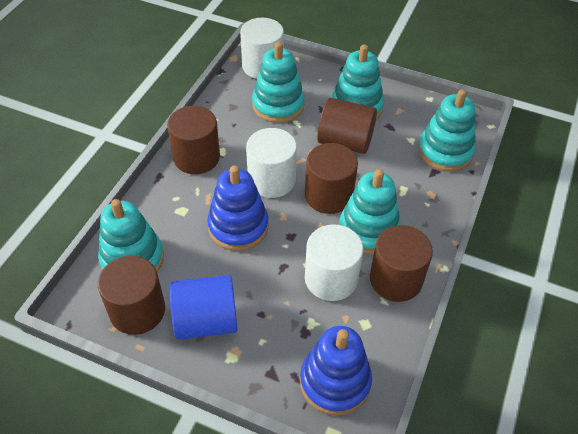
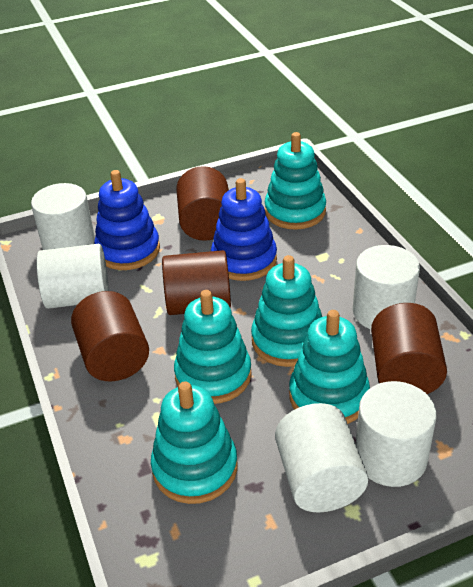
blue cylinder: [170,275,237,340] = 1 -> none = 0
brown cylinder: [98,256,165,335] [167,106,220,174] [305,143,358,214] [317,98,377,154] [370,225,433,302] = 5 -> [71,291,149,381] [162,250,231,315] [176,166,229,241] [371,303,447,394] = 4
white cylinder: [240,18,284,79] [246,128,297,198] [305,224,363,301] = 3 -> [31,183,95,250] [37,244,109,309] [275,403,368,512] [353,245,420,330] [356,381,437,487] = 5

